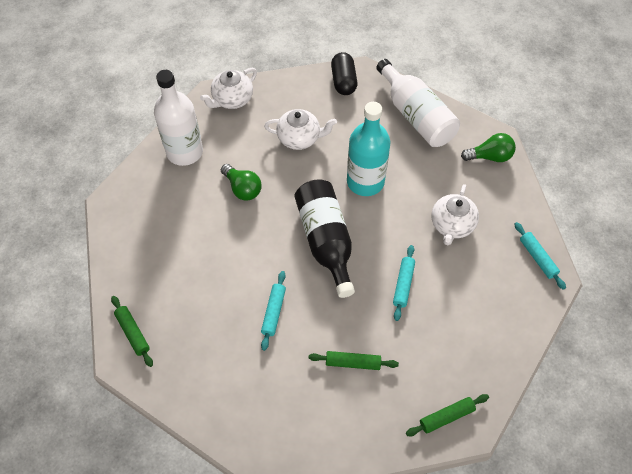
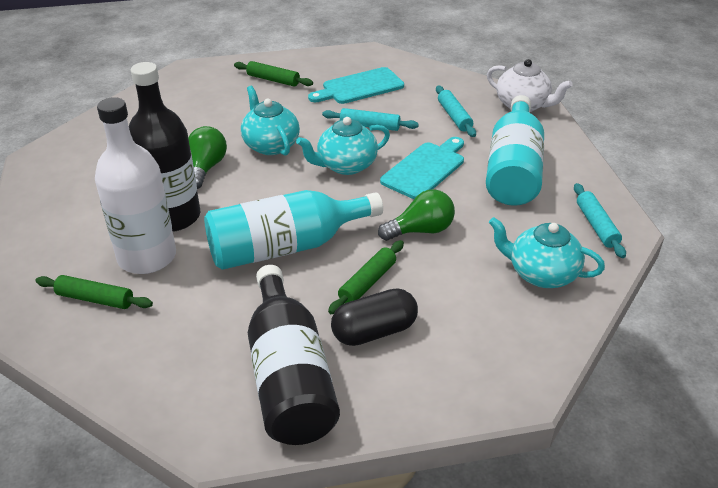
black bottle: [295,179,355,298] = 1 -> [129,62,200,232] [248,265,340,445] = 2
turquoise bottle: [347,102,390,196] = 1 -> [204,190,383,270] [486,95,544,206] = 2
turquoise cutting board: none = 0 -> [308,67,404,104] [380,137,464,199] = 2
turquoise teapot: none = 0 -> [241,86,300,156] [296,117,390,175] [489,217,605,288] = 3
white bottle: [154,70,203,166] [376,59,460,147] = 2 -> [95,97,176,274] = 1
white teapot: [200,68,257,109] [264,109,337,150] [431,184,479,245] = 3 -> [487,59,573,112] = 1

